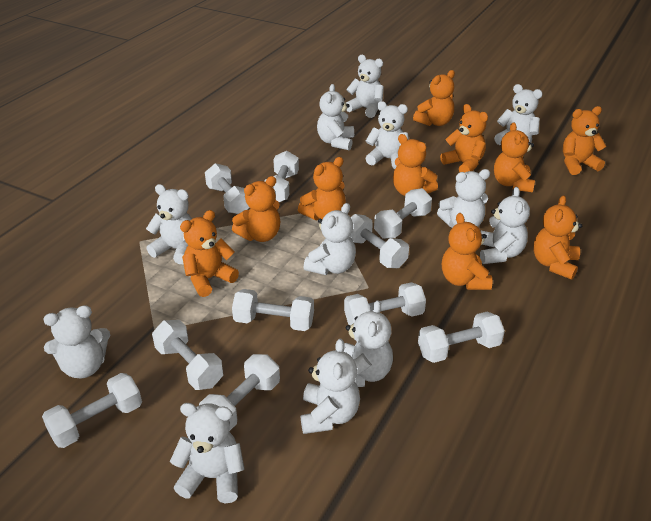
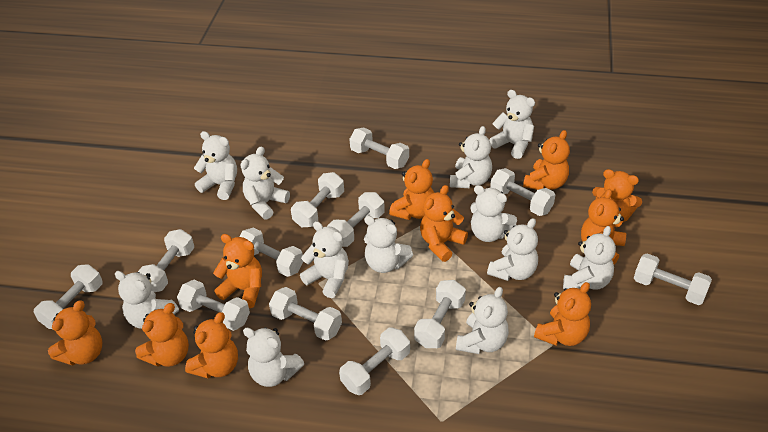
white dumbbell: [42,373,142,448] [152,320,223,390] [199,354,280,431] [205,163,250,214] [232,289,314,331] [264,151,299,202] [344,282,426,326] [350,214,409,268] [374,188,432,239] [418,312,505,363] = 10 -> [34,264,103,329] [138,229,194,292] [177,280,250,331] [239,228,304,277] [269,287,342,341] [291,172,344,227] [327,192,385,247] [339,328,410,395] [349,128,409,169] [414,280,466,348] [490,168,555,216] [634,253,712,305] = 12

